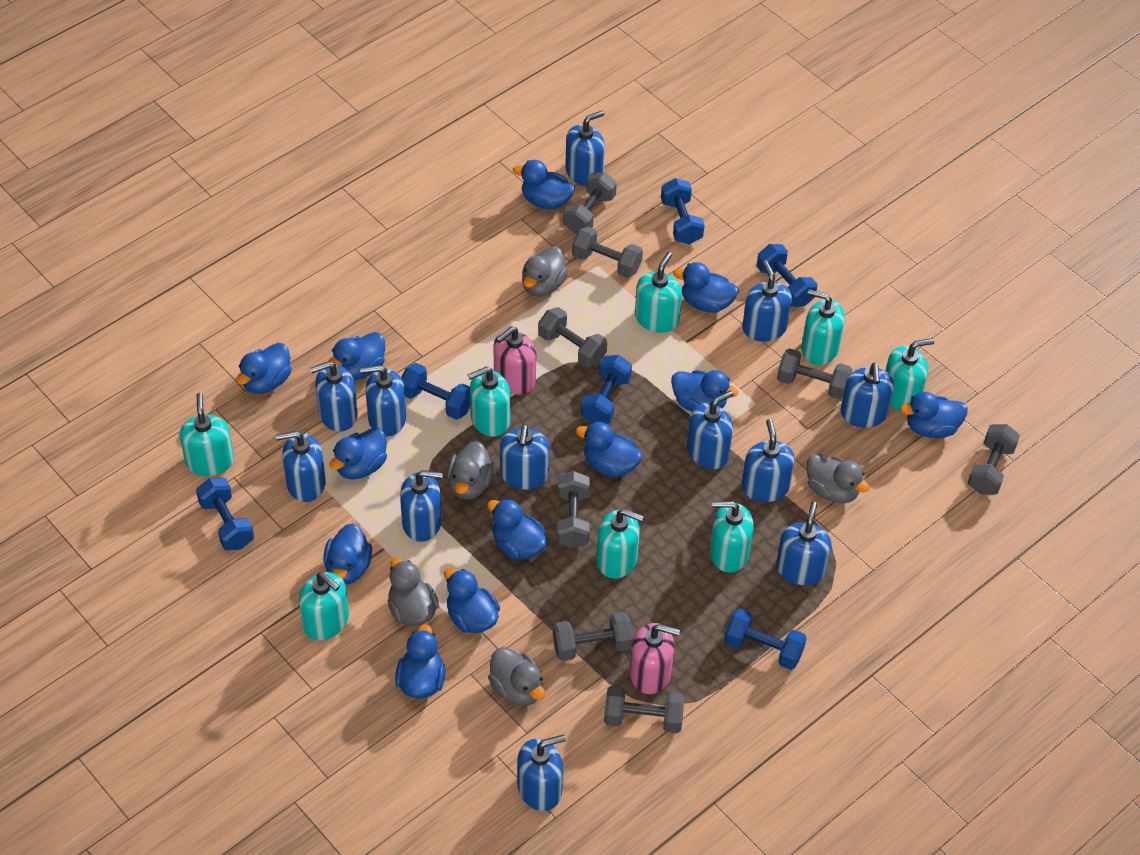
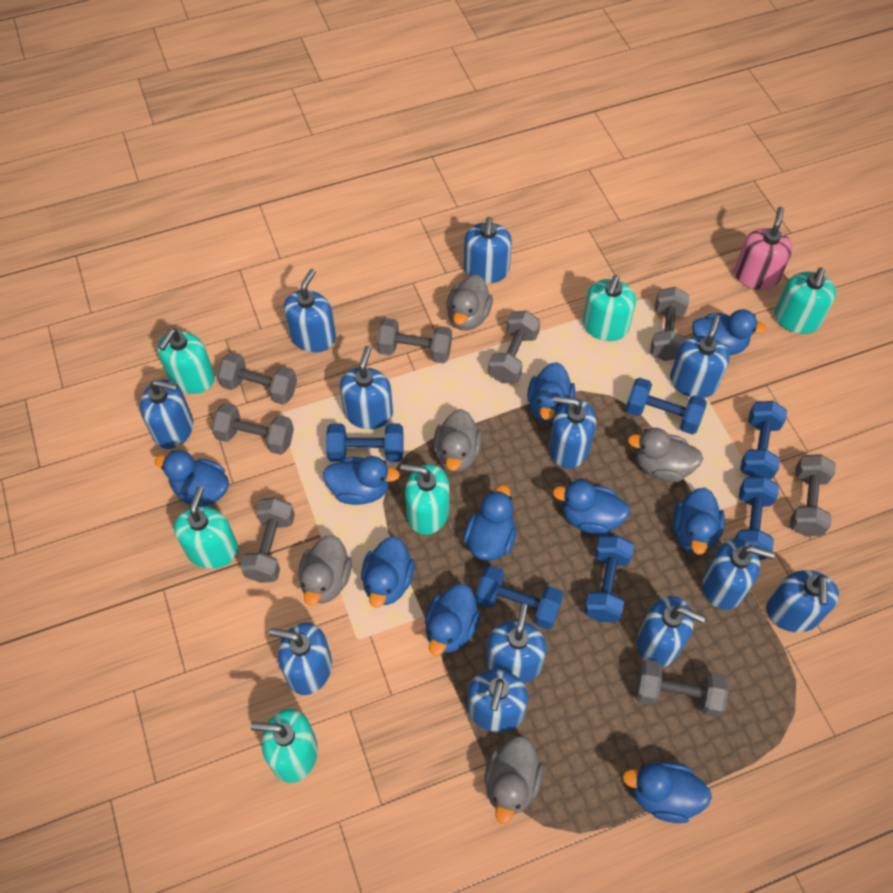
blue duck: [236,343,291,394] [323,523,372,585] [329,332,385,380] [329,428,387,480] [395,624,445,698] [444,568,500,633] [487,499,547,560] [513,160,575,210] [576,422,642,477] [671,370,738,411] [673,262,739,313] [900,392,968,438] = 12 -> [155,450,229,507] [323,456,400,505] [361,536,415,608] [425,584,481,655] [463,485,517,561] [527,362,575,423] [553,480,630,535] [622,762,712,823] [673,487,725,555] [692,309,767,356] = 10
pink soap dispenser: [493,326,536,395] [630,623,680,694] = 2 -> [734,206,793,290] = 1
turquoise soap dispenser: [180,393,234,476] [299,572,349,640] [468,367,510,437] [597,509,644,579] [635,252,682,333] [710,501,754,573] [801,289,845,365] [886,338,934,412] = 8 -> [157,328,215,394] [174,487,238,569] [251,709,318,783] [400,464,449,535] [582,275,636,341] [774,268,836,334] = 6

